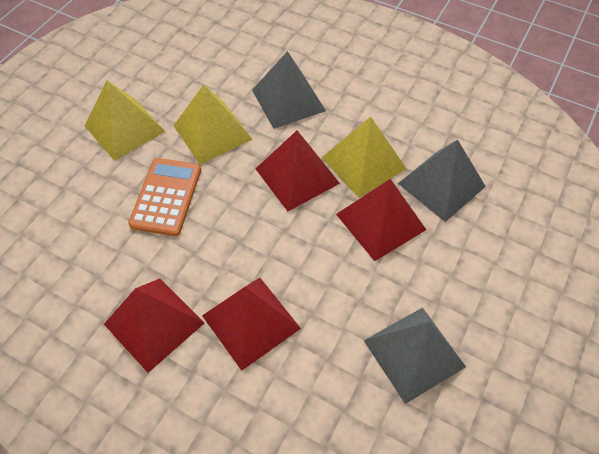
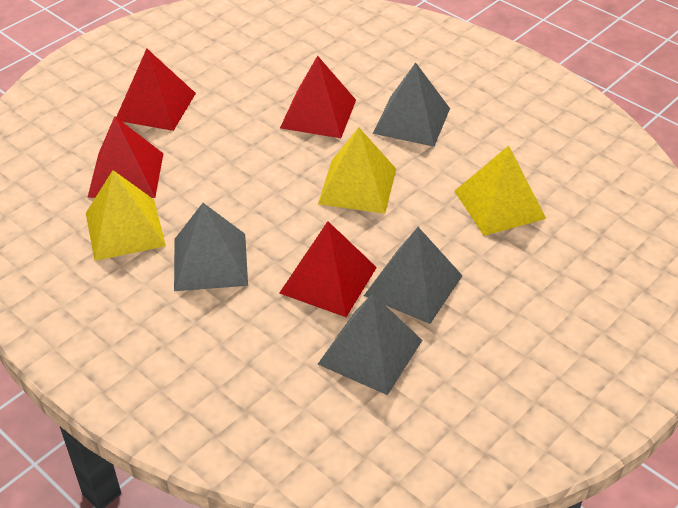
grey pyramid: [252,51,326,129] [364,307,466,404] [398,140,486,222] = 3 -> [174,203,248,291] [318,293,422,395] [364,227,463,324] [373,63,450,147] = 4
orange calculator: [128,158,201,236] = 1 -> none = 0

